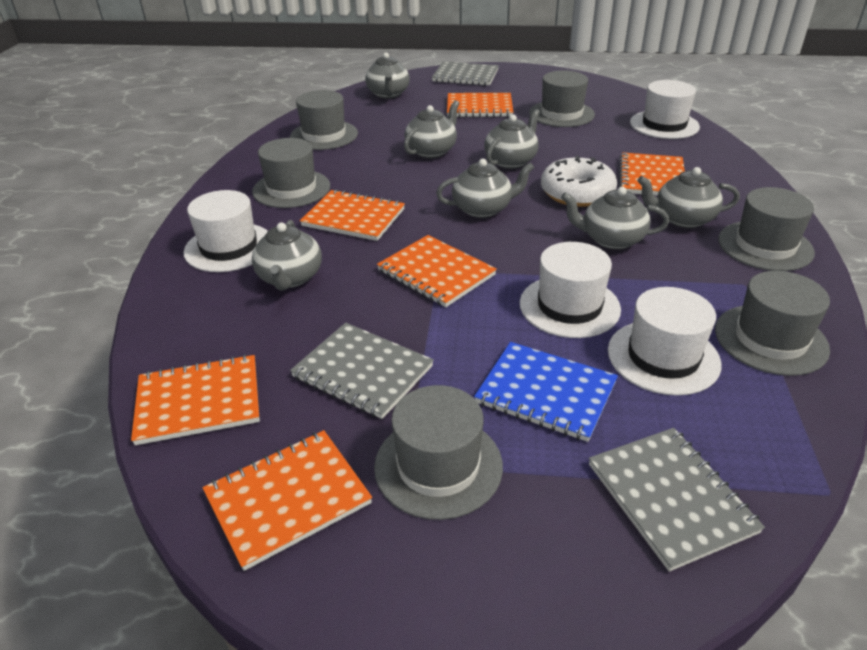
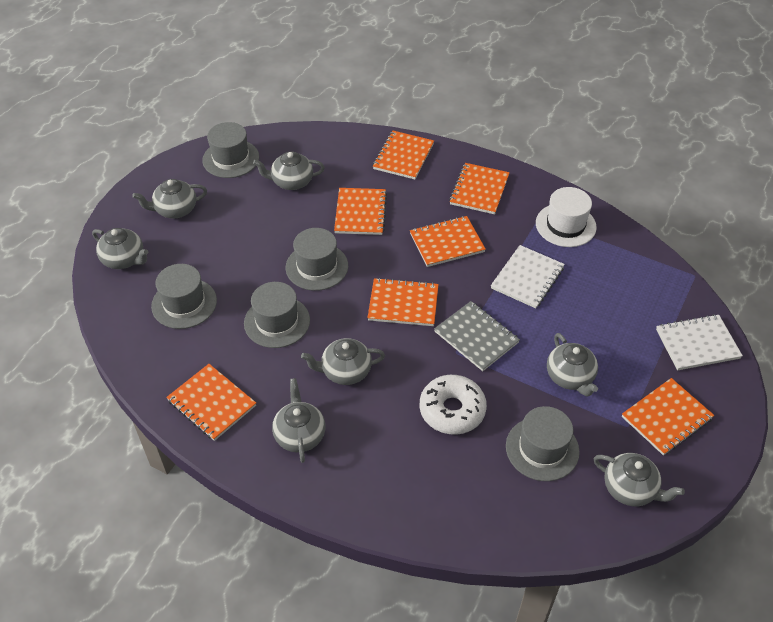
blue notebook: [474,342,618,442] = 1 -> none = 0
grey hat: [252,138,330,208] [290,90,358,150] [374,385,503,520] [529,70,595,127] [715,271,830,376] [718,187,815,271] = 6 -> [151,264,217,329] [202,122,259,178] [244,282,310,348] [286,228,348,291] [506,406,580,481] = 5
grey notebook: [290,323,434,419] [432,62,499,86] [589,428,765,572] = 3 -> [434,301,520,371] = 1
orange notebook: [131,354,260,445] [202,430,372,571] [300,189,405,241] [377,235,497,307] [447,93,513,117] [619,152,685,196] = 6 -> [166,364,256,441] [334,188,387,235] [368,278,439,326] [373,131,434,179] [410,216,486,267] [449,163,510,214] [622,378,714,456] = 7
white hat: [184,190,268,272] [520,242,621,338] [608,287,721,396] [630,80,700,139] = 4 -> [536,187,597,247] = 1
white notebook: none = 0 -> [491,245,565,308] [656,314,743,370] = 2

